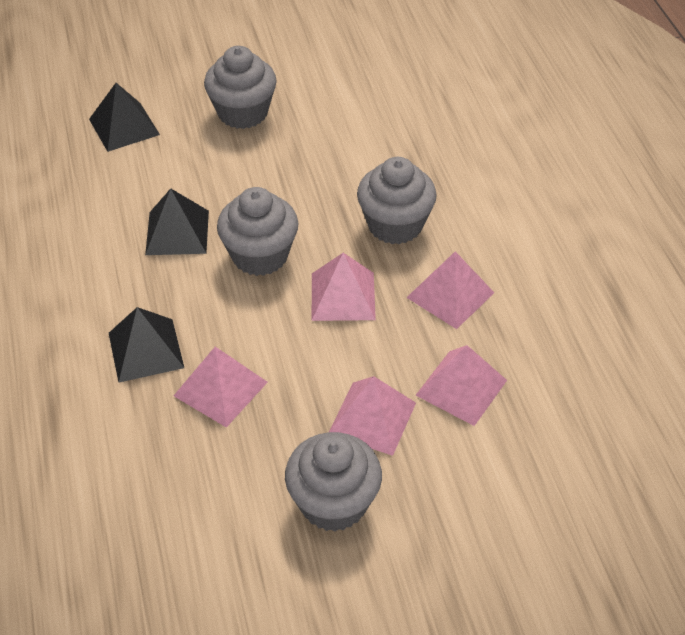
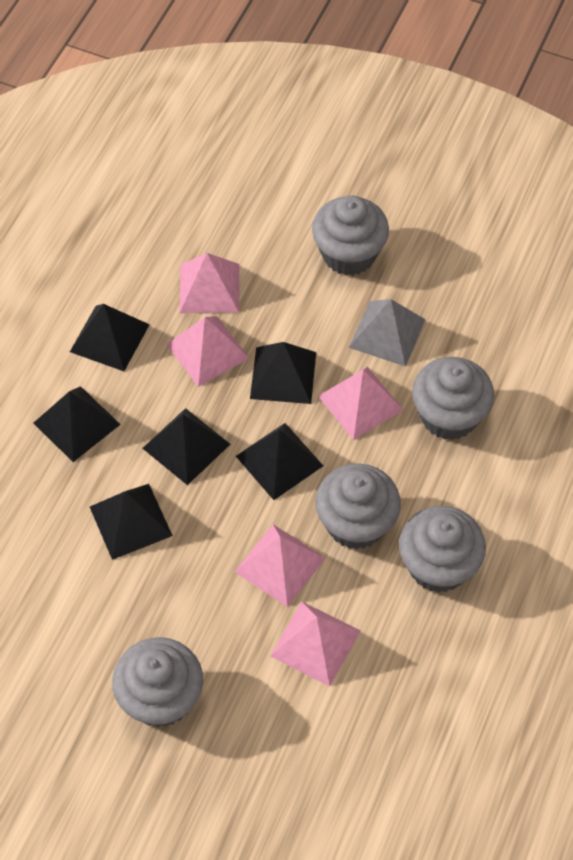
black pyramid: [89,83,160,152] [109,307,184,383] [145,189,209,255] = 3 -> [34,386,121,462] [70,304,150,371] [90,484,173,560] [142,408,230,485] [236,423,323,500] [250,342,316,404] = 6
grey cupcake: [204,46,277,129] [217,187,298,276] [285,432,382,532] [357,157,437,244] = 4 -> [112,637,203,727] [312,195,389,276] [315,463,401,550] [399,506,486,593] [412,357,494,440] = 5
grey pyramid: none = 0 -> [349,299,426,367] = 1

